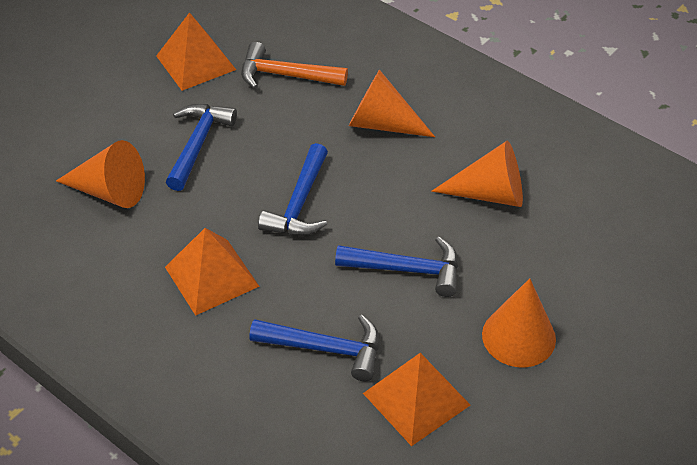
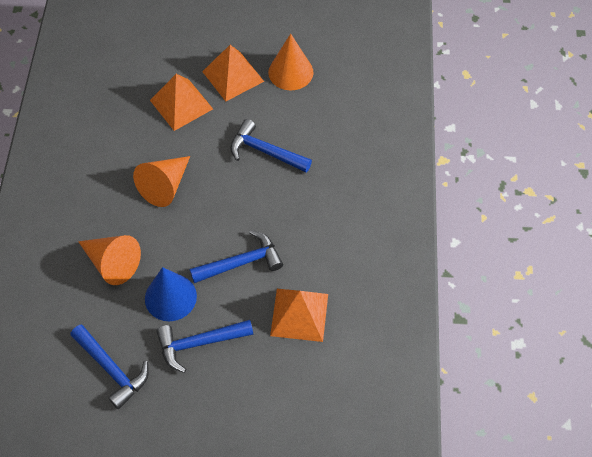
blue cone: none = 0 -> [145,267,197,321] = 1
orange cone: [56,140,145,208] [349,69,435,137] [431,141,523,207] [482,278,556,367] = 4 -> [78,235,141,285] [133,156,190,207] [268,34,314,90] = 3
orange hammer: [241,42,348,89] = 1 -> none = 0

